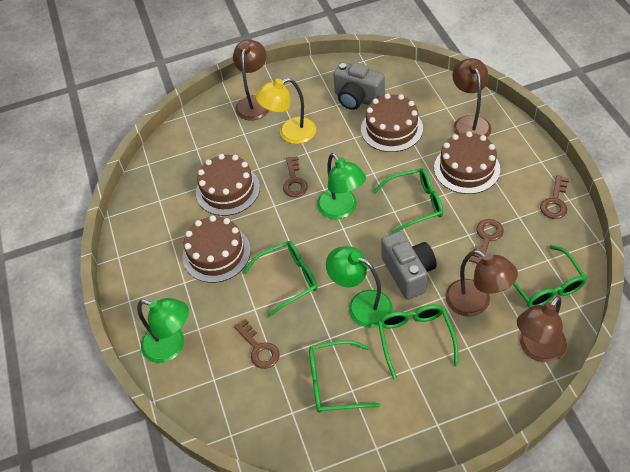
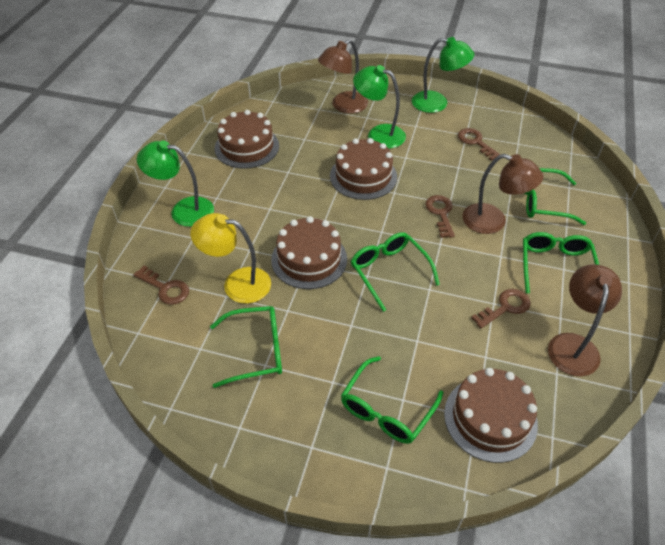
brown lamp: [233,40,269,121] [445,250,518,316] [452,58,491,138] [517,296,567,362] = 4 -> [318,39,368,114] [462,154,544,234] [548,264,622,376] = 3
grey camera: [333,62,385,110] [381,231,437,300] = 2 -> none = 0

